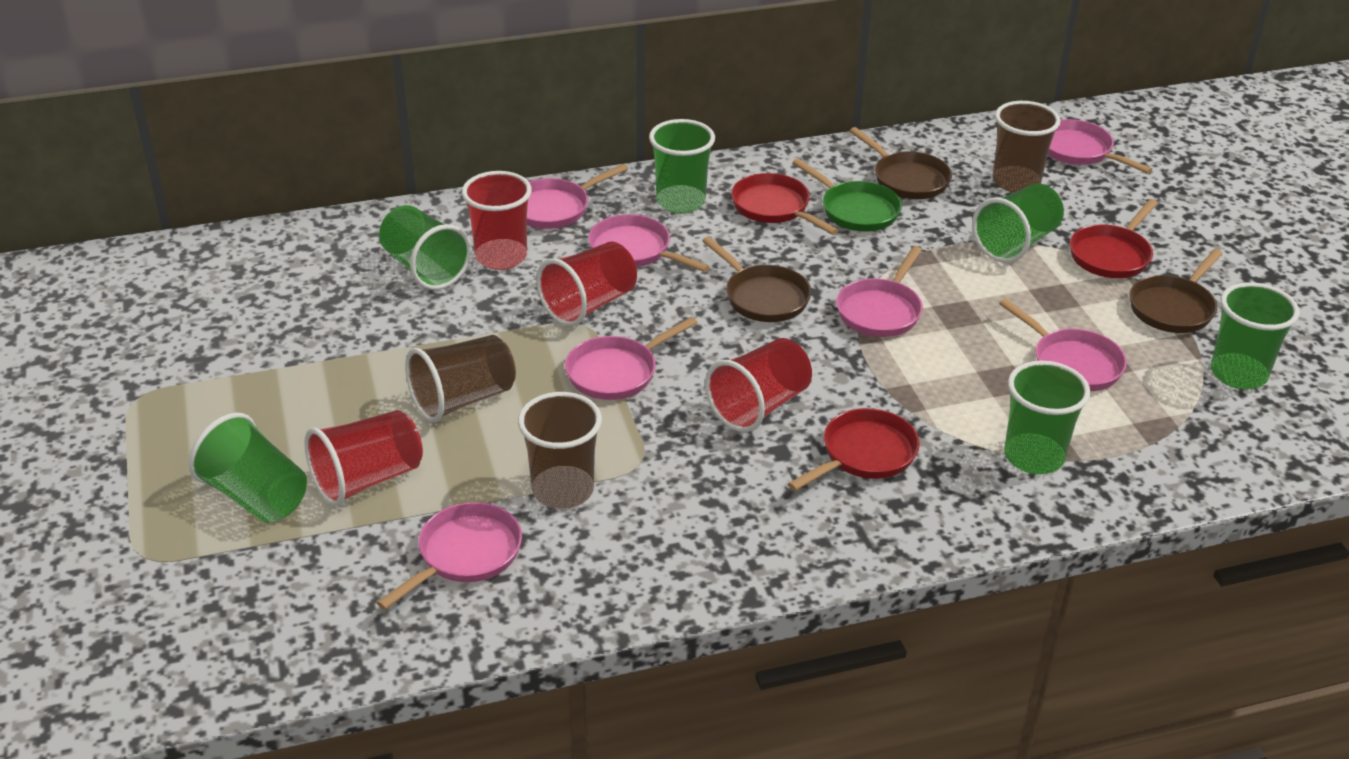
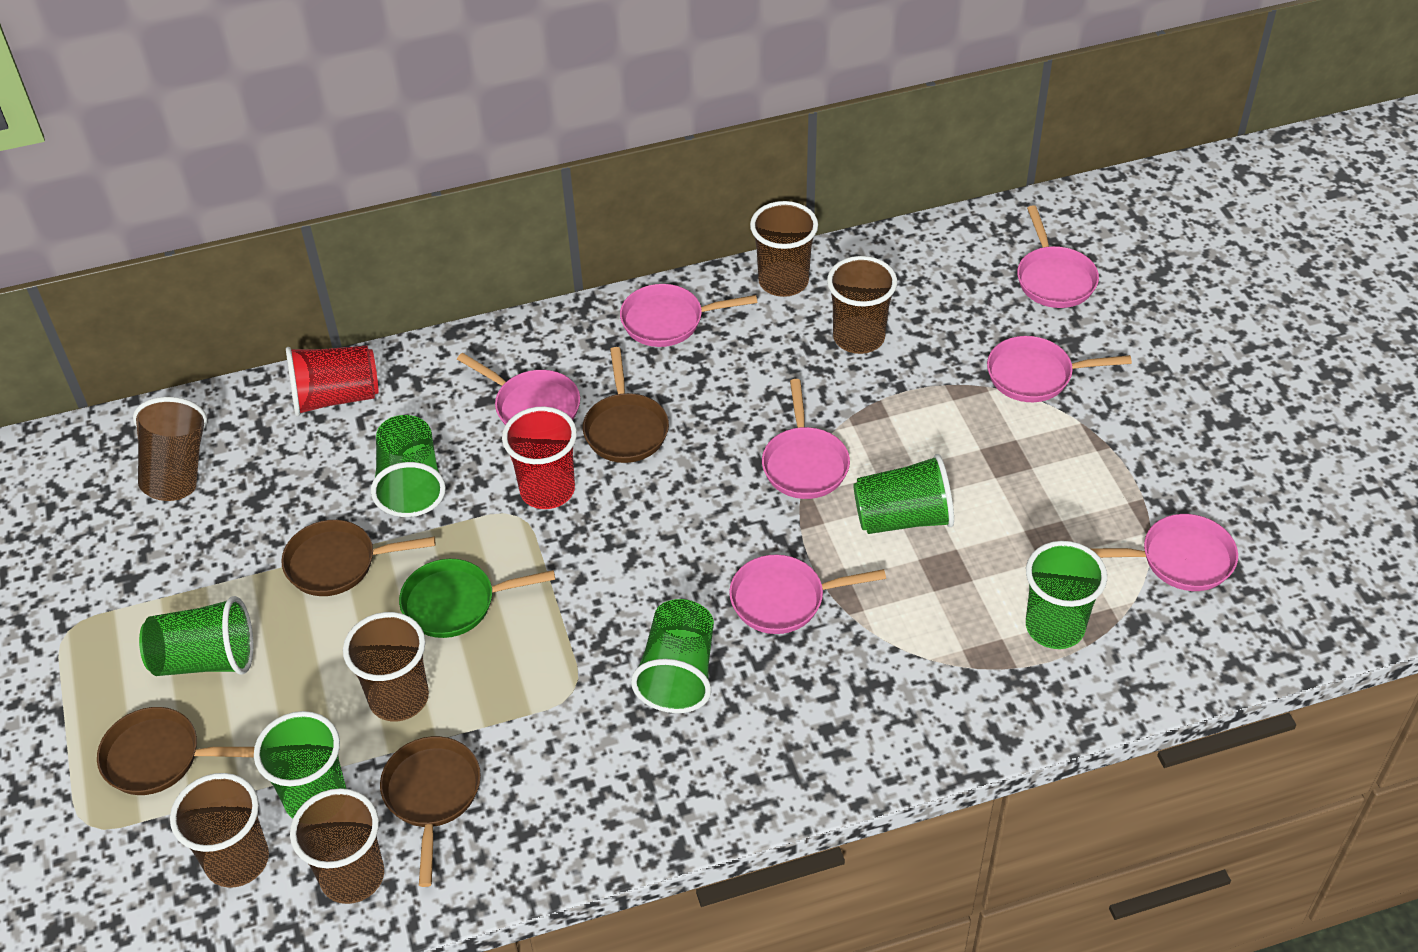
brown cup: [405,335,516,423] [518,392,602,509] [993,101,1061,192] = 3 -> [133,397,207,501] [170,773,269,888] [290,788,384,904] [343,612,429,721] [750,201,818,297] [827,256,897,354] = 6
brown pan: [702,237,811,322] [850,127,952,199] [1129,249,1223,333] = 3 -> [97,707,254,795] [281,520,435,596] [380,736,481,887] [583,347,669,463] = 4
red cup: [304,410,423,506] [462,171,532,270] [536,242,637,327] [705,338,812,432] = 4 -> [286,345,379,417] [502,407,577,509] = 2
red pan: [731,173,839,235] [788,408,920,491] [1070,199,1158,278] = 3 -> none = 0

